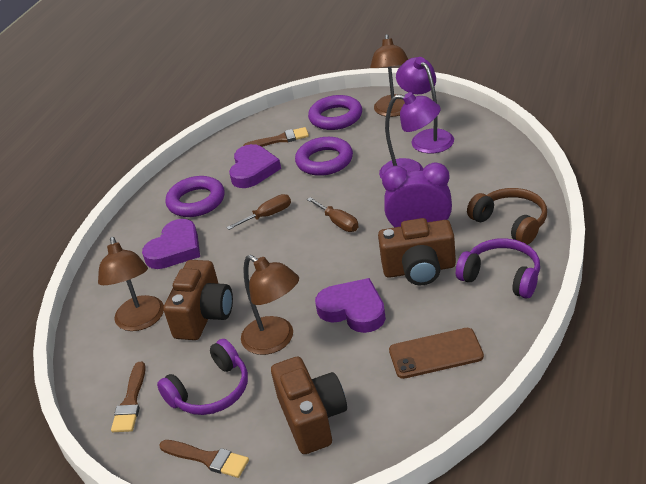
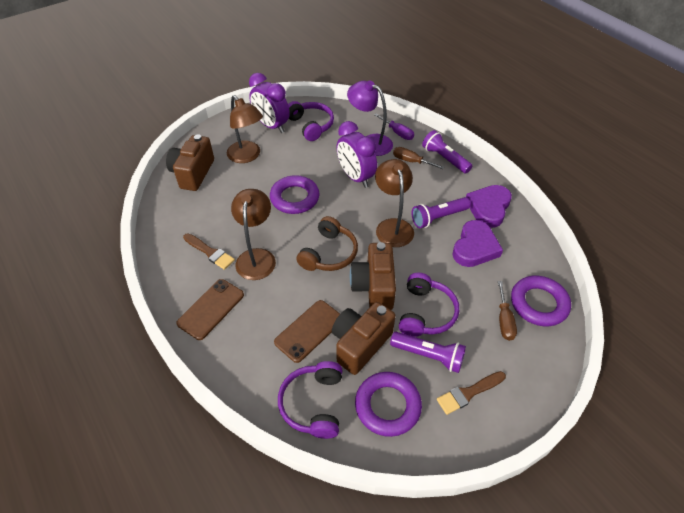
brown brush: [111,362,146,432] [159,440,249,478] [243,127,309,147] = 3 -> [183,234,235,270] [437,371,506,415] = 2
brown phone: [389,328,484,379] = 1 -> [176,279,244,340] [274,300,340,363] = 2
purple clock: [382,162,452,227] = 1 -> [249,73,290,133] [337,121,377,188] = 2
purple flashlight: none = 0 -> [390,332,466,373] [411,197,470,228] [422,130,472,174] = 3
purple headphones: [157,339,248,415] [456,238,540,299] = 2 -> [278,361,342,439] [288,101,334,141] [399,273,459,337] = 3
purple heart: [142,219,200,269] [229,144,281,188] [315,278,386,333] = 3 -> [452,220,503,267] [466,185,512,228] = 2
purple lamp: [379,92,441,179] [396,57,454,154] = 2 -> [347,81,393,156] = 1
purple screwdriver: none = 0 -> [374,113,414,140] = 1

